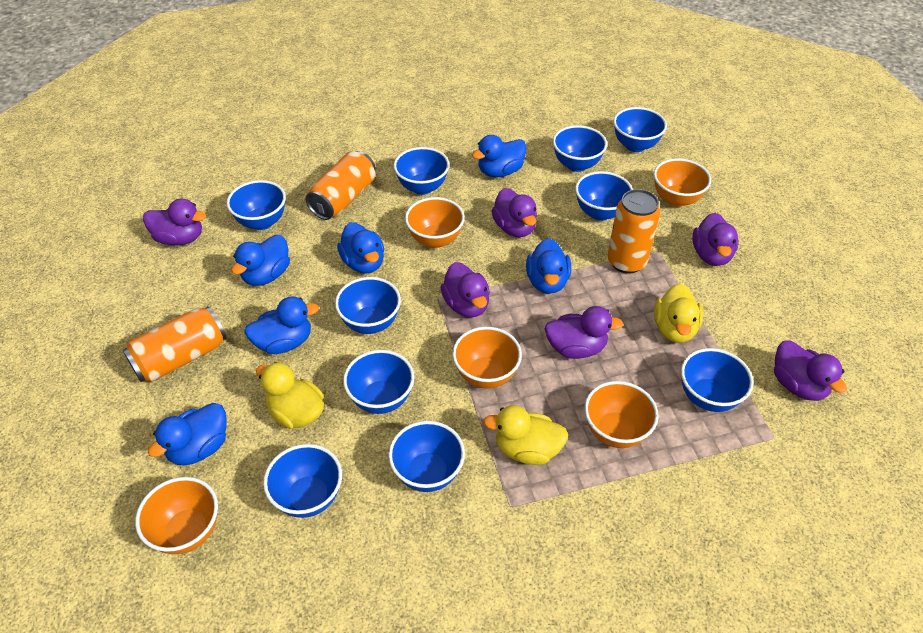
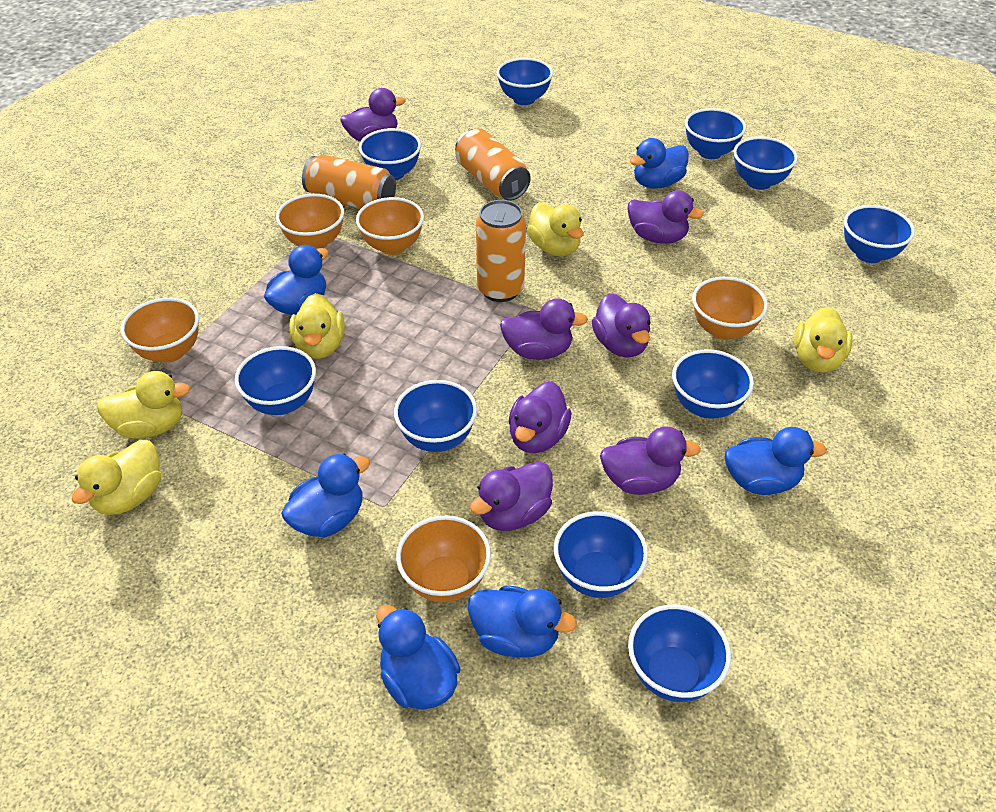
purple duck: [143,199,206,246] [441,262,490,317] [491,188,537,237] [545,306,623,359] [692,213,739,266] [774,340,847,401] = 6 -> [340,88,406,142] [470,461,553,531] [500,298,588,360] [508,382,572,453] [592,293,650,358] [600,426,701,495] [627,190,703,244] = 7
yellow duck: [256,362,324,429] [483,405,568,465] [654,284,703,343] = 3 -> [72,440,161,515] [97,371,191,439] [289,293,345,359] [527,202,584,256] [794,307,853,373] = 5

